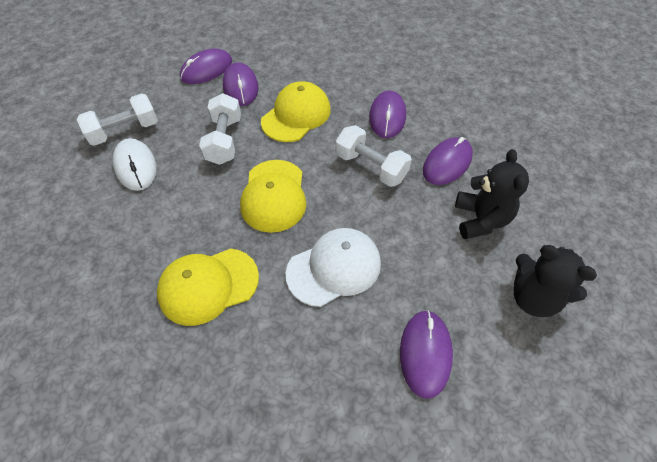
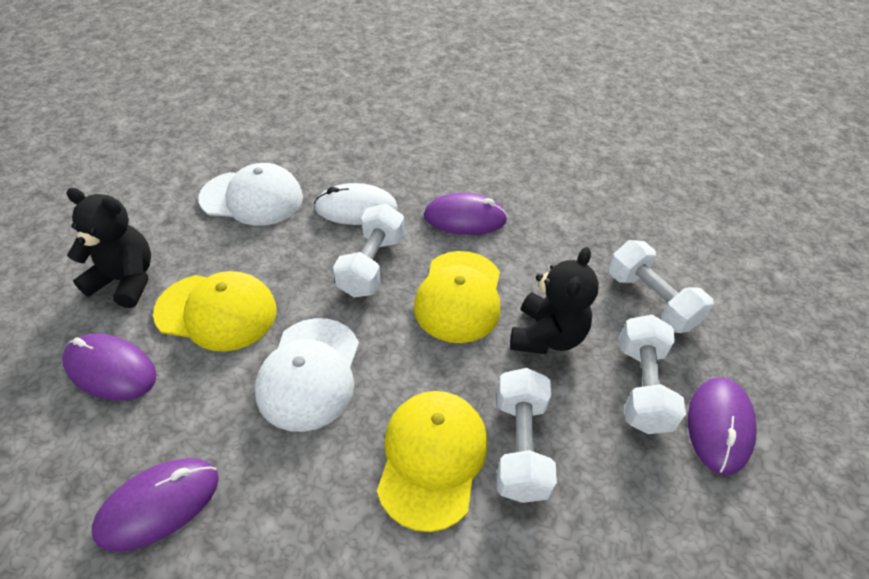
purple mouse: [180,48,232,84] [223,63,259,106] [369,90,406,138] [400,310,453,399] [423,137,473,185] = 5 -> [62,333,157,401] [92,458,219,552] [424,193,508,235] [688,377,757,475] = 4
white cap: [286,228,381,307] = 1 -> [198,163,303,226] [255,318,359,432] = 2
white dumbbell: [77,93,158,146] [199,93,241,165] [335,125,412,187] = 3 -> [333,204,404,297] [497,368,557,503] [608,240,714,333] [619,315,686,434] = 4

